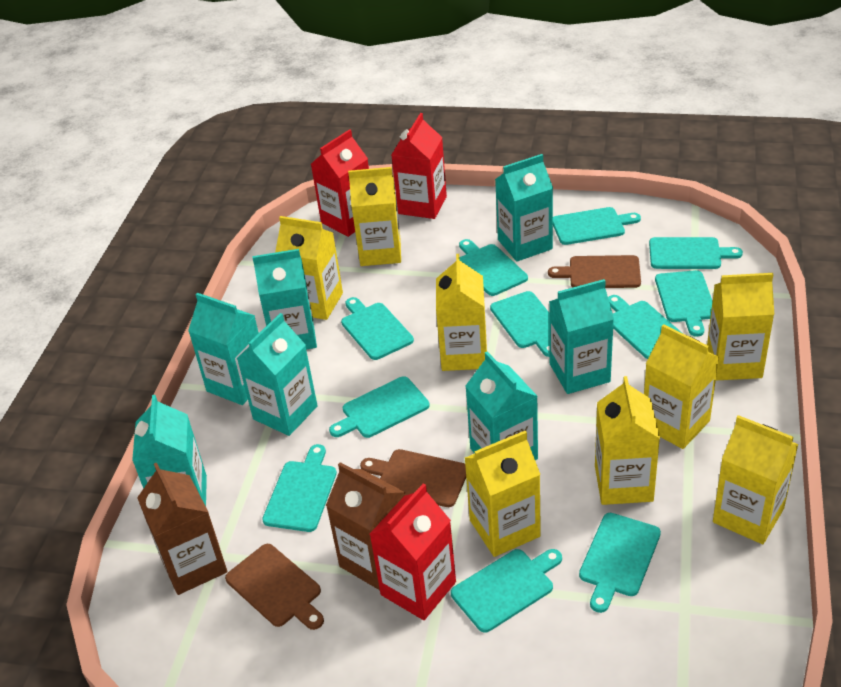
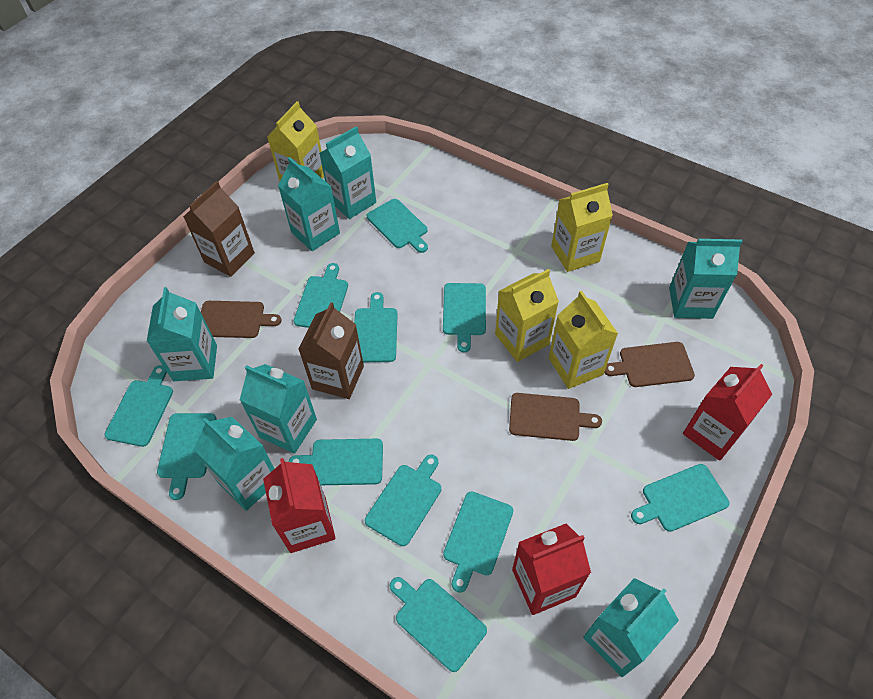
yellow carton: [275,216,343,320] [348,167,401,266] [436,254,487,371] [465,431,541,557] [595,376,660,505] [644,324,719,449] [707,273,774,380] [713,415,799,544] = 8 -> [267,101,324,182] [495,269,559,362] [549,291,618,389] [551,183,613,272] = 4

